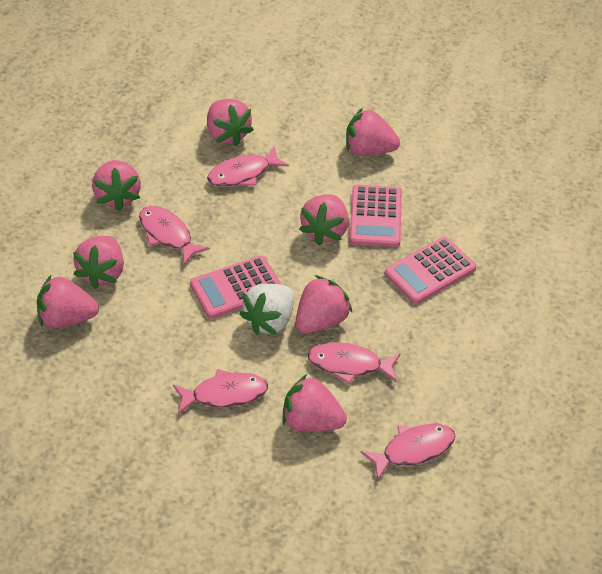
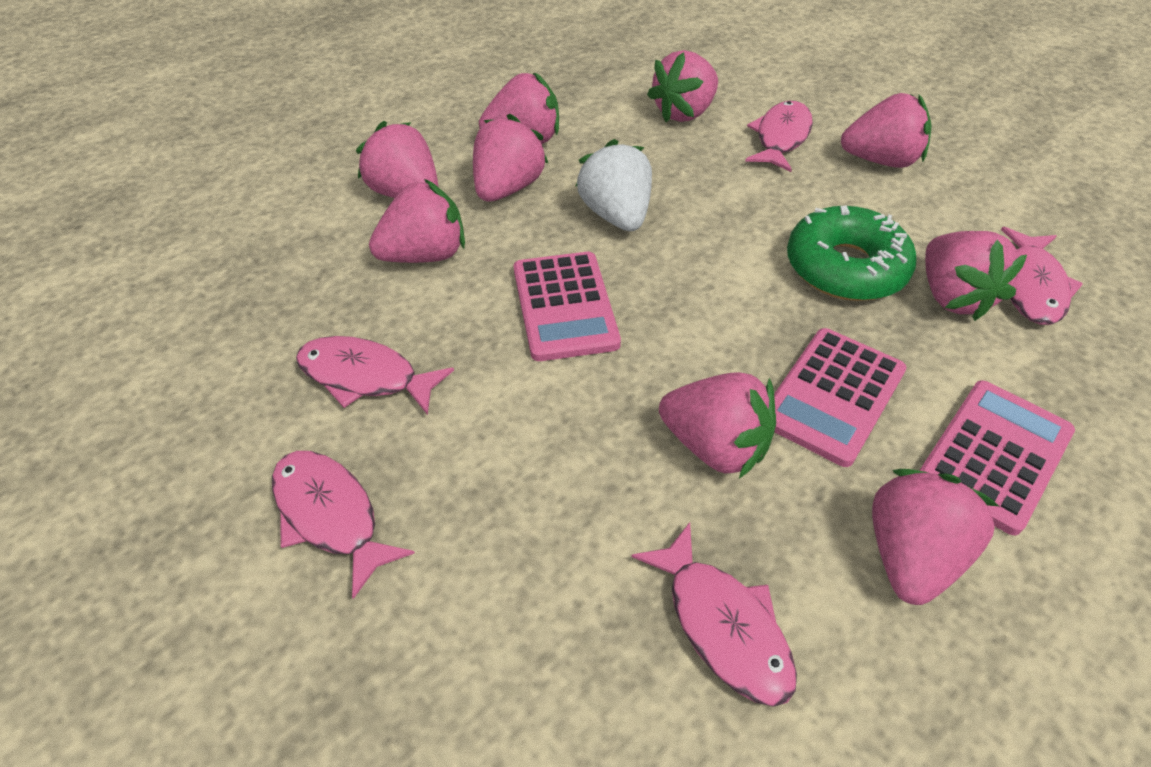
green donut: none = 0 -> [787,206,917,301] = 1
pink strawberry: [37,275,99,329] [73,236,124,289] [92,160,141,211] [207,99,254,146] [282,374,347,432] [295,275,353,334] [299,194,349,245] [346,108,400,156] = 8 -> [356,121,438,198] [369,179,465,263] [473,114,549,202] [479,72,559,144] [647,50,718,122] [659,372,776,479] [841,93,931,168] [872,469,999,605] [925,231,1027,321] = 9

